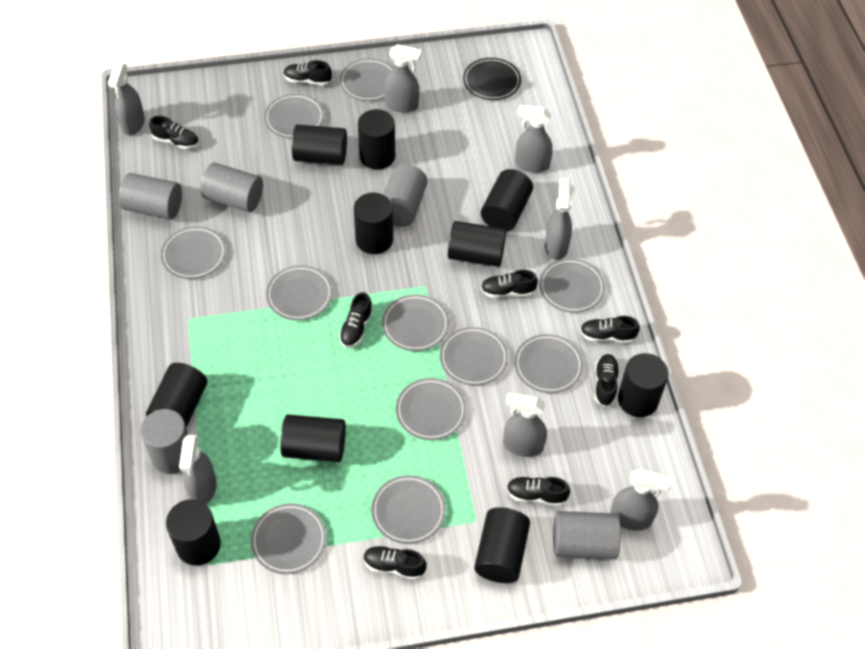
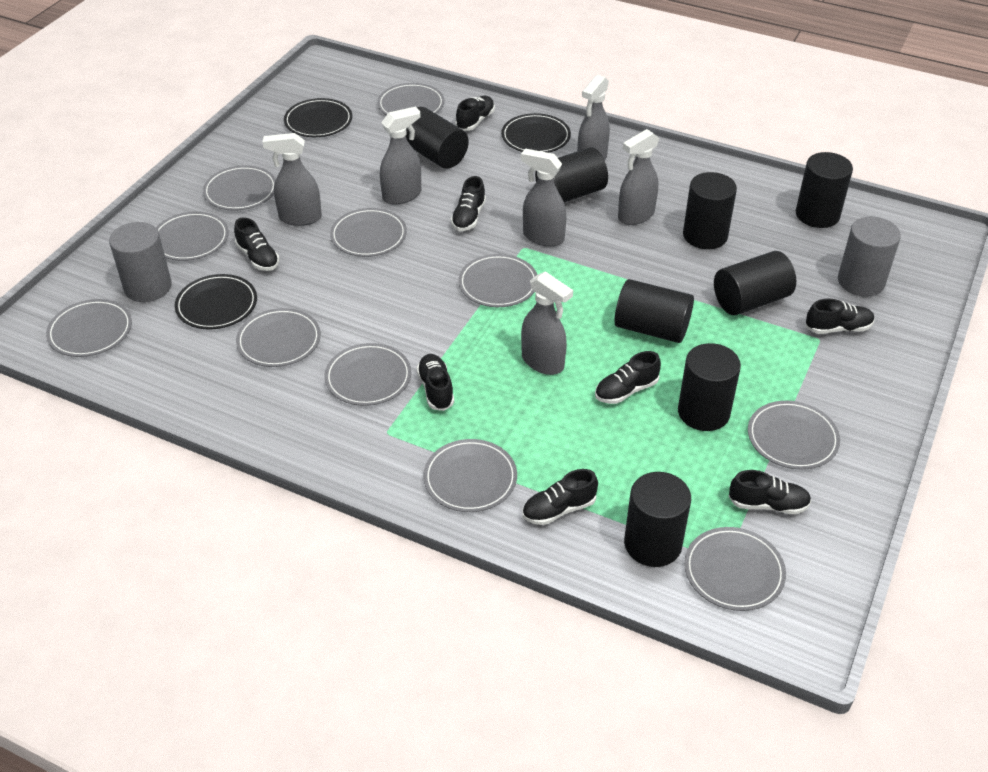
black cylinder: [146,363,207,428] [166,499,221,566] [280,415,346,462] [292,124,347,165] [354,193,393,254] [358,109,395,170] [448,221,506,267] [474,507,530,583] [481,169,533,231] [618,353,669,417] = 10 -> [406,107,469,169] [535,147,608,202] [615,279,694,343] [624,472,691,567] [678,343,741,431] [683,172,737,249] [714,251,796,315] [796,152,853,228] = 8
black plate: [463,58,521,100] = 1 -> [175,274,257,329] [284,98,352,137] [501,113,571,153] = 3
grey cylinder: [119,173,182,220] [140,409,189,474] [201,163,263,212] [384,164,428,227] [553,511,621,559] = 5 -> [109,222,172,302] [838,216,901,297] = 2
grey spray bottle: [108,63,145,135] [179,435,216,504] [384,44,422,113] [503,393,547,457] [515,105,553,173] [545,178,572,260] [610,469,672,531] = 7 -> [263,133,322,226] [380,107,421,205] [521,148,566,247] [521,271,573,375] [577,75,610,160] [618,129,659,225] = 6

